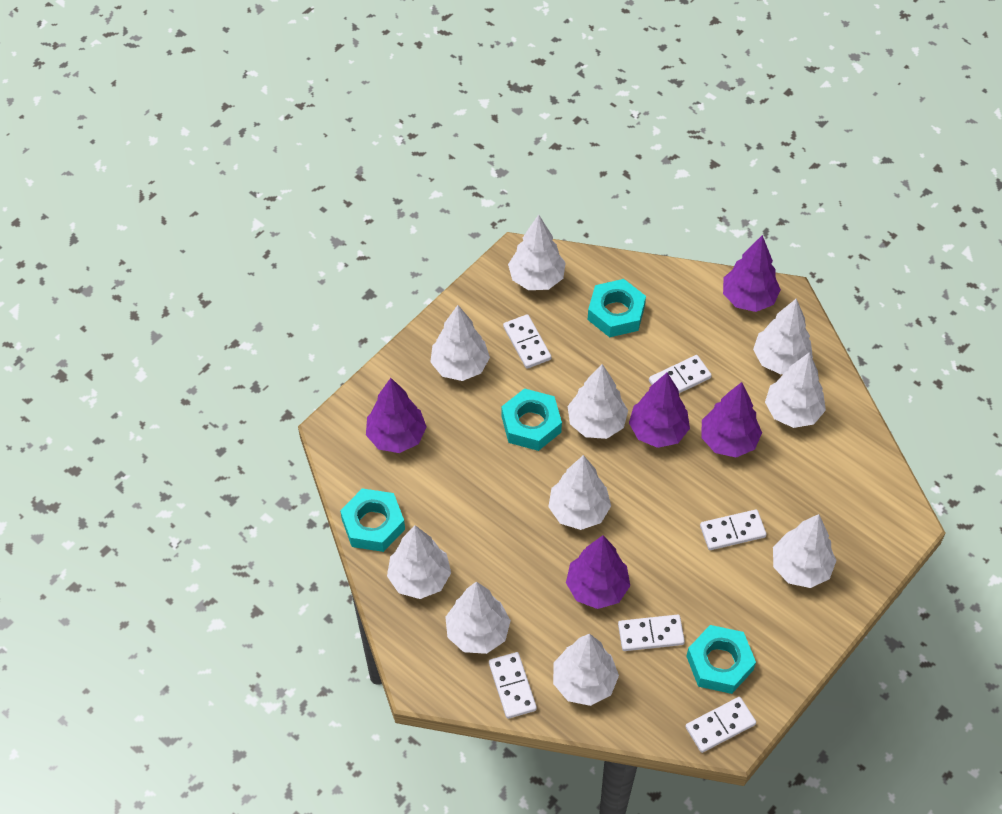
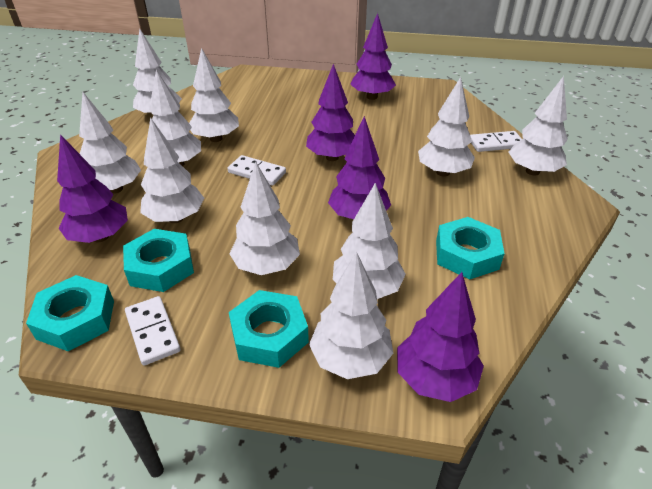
white domino: [489,652,537,719] [503,314,551,369] [618,614,685,651] [649,355,712,393] [685,697,756,753] [700,509,767,550] = 6 -> [125,296,181,365] [227,155,286,186] [470,131,522,152] = 3

